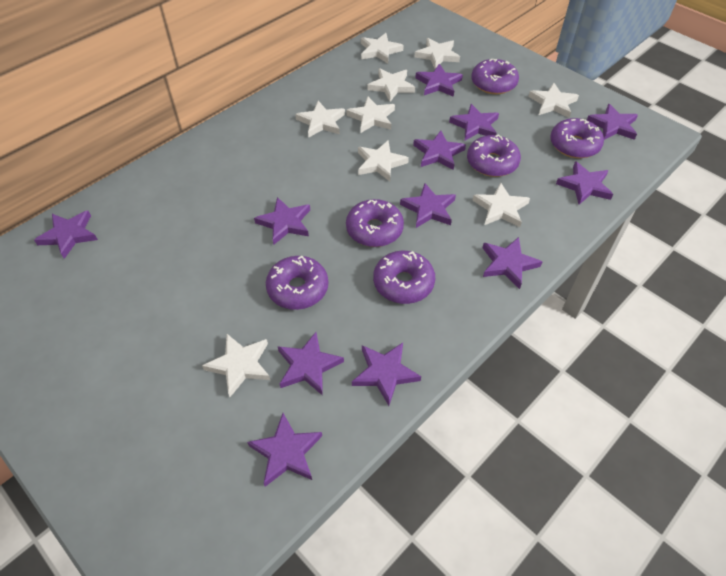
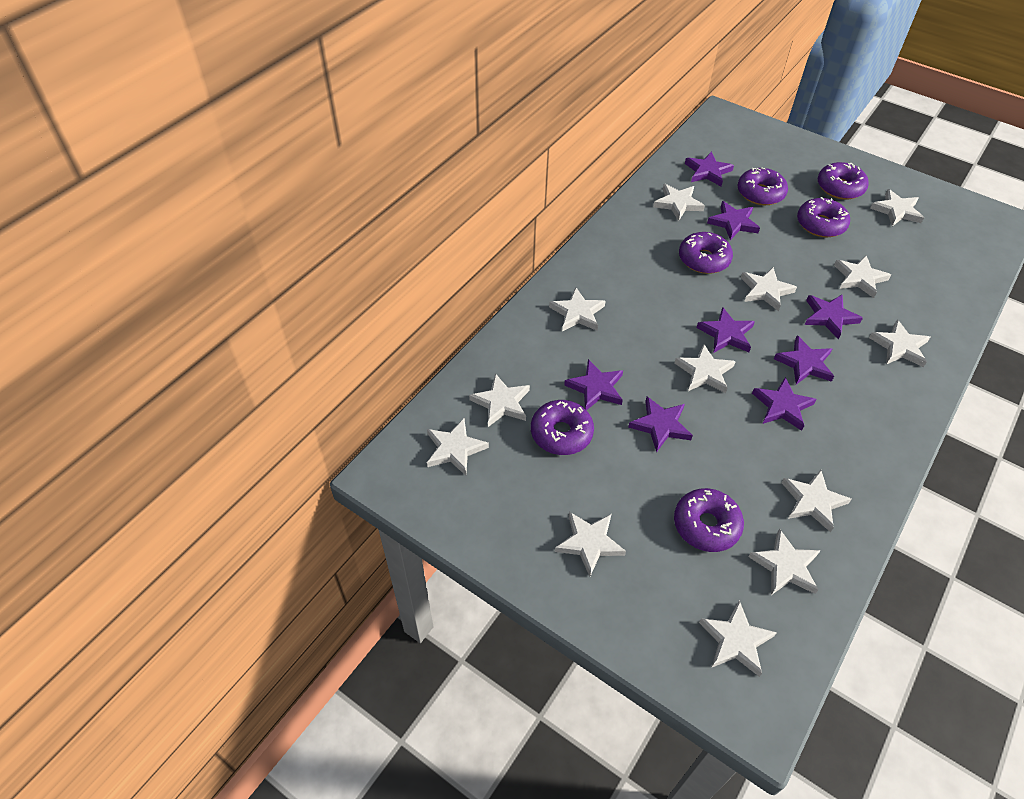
purple star: [34,210,98,259] [247,413,322,487] [254,197,310,245] [278,332,344,396] [352,343,421,406] [400,183,456,228] [413,131,466,170] [415,64,463,97] [449,104,499,140] [483,237,542,289] [556,161,613,205] [587,104,638,140] = 12 -> [564,359,623,410] [628,397,693,452] [685,152,734,186] [697,307,755,353] [707,201,760,240] [752,377,816,431] [774,335,834,385] [805,295,863,339] = 8
white star: [202,334,270,397] [295,101,345,138] [346,97,395,133] [358,141,409,181] [361,33,404,64] [367,68,415,102] [414,38,460,69] [472,183,530,227] [528,83,579,118] = 9 -> [427,418,489,475] [469,373,530,427] [549,288,606,331] [555,512,626,576] [653,184,705,221] [675,344,736,393] [699,600,777,677] [741,267,797,311] [748,529,821,595] [782,470,852,532] [834,255,891,298] [869,320,930,367] [870,189,924,226] = 13

